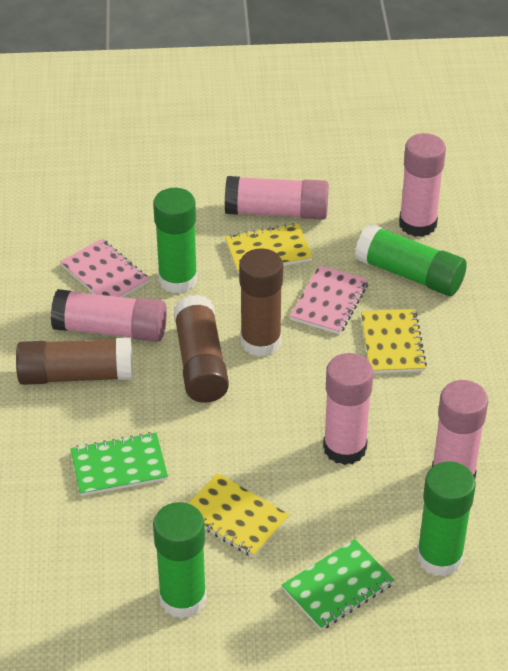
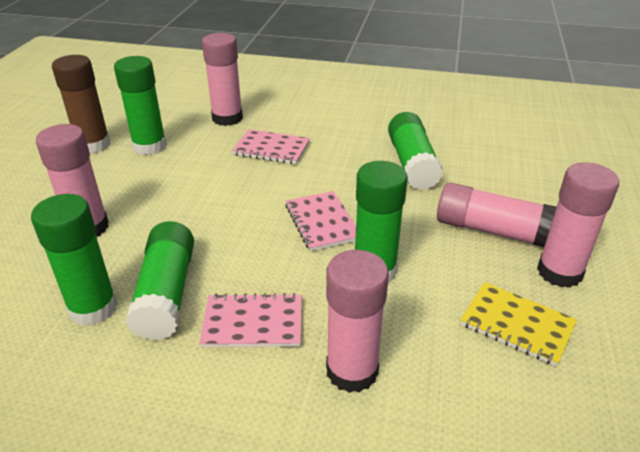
brown glue stick: [16,338,133,385] [173,295,229,403] [239,248,283,357] = 3 -> [52,55,110,154] = 1
green glue stick: [153,188,197,293] [153,502,207,619] [355,223,467,296] [417,461,476,576] = 4 -> [31,194,118,326] [114,56,167,155] [126,221,194,341] [355,161,408,283] [388,112,443,190] = 5
green notebook: [70,432,168,496] [282,539,395,630] = 2 -> none = 0
pink notebook: [60,239,149,297] [290,265,368,334] = 2 -> [199,293,302,348] [232,129,310,164] [285,191,356,251] = 3
yellow notebook: [188,473,290,558] [225,223,313,274] [361,309,427,373] = 3 -> [460,282,577,366] = 1

